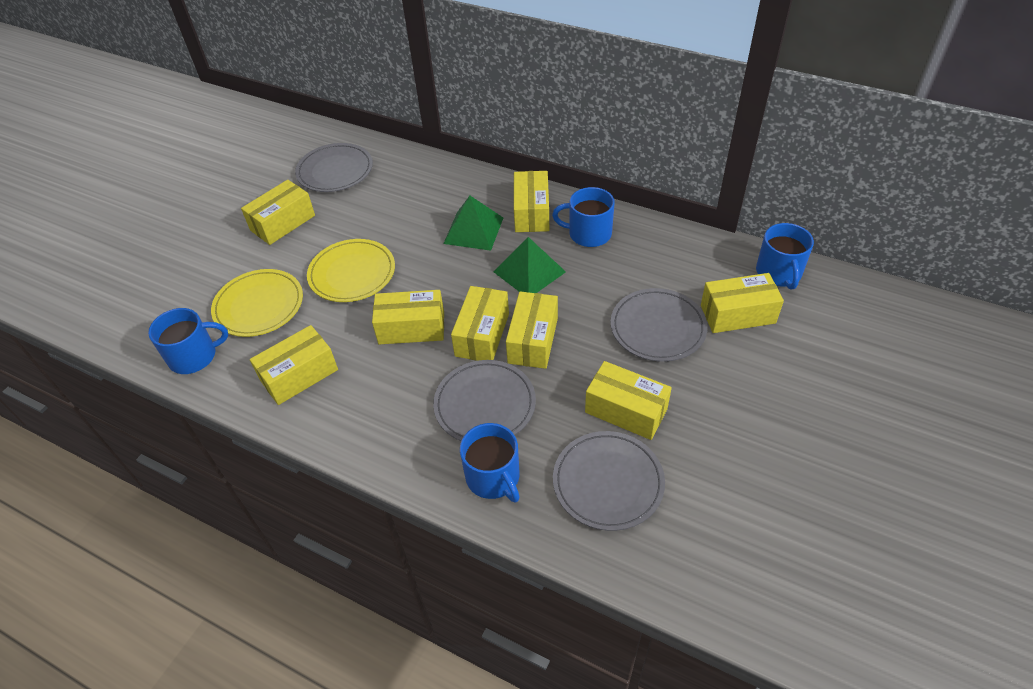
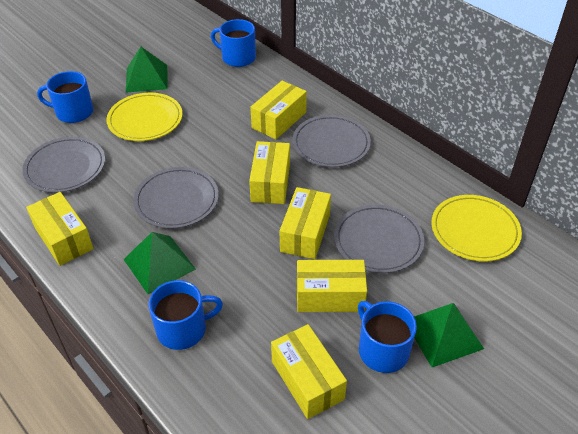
green pyramid: [443,196,503,251] [494,237,566,293] = 2 -> [124,232,196,294] [125,46,168,93] [414,303,484,367] = 3
yellow box: [241,180,315,245] [250,325,338,405] [372,290,444,344] [451,286,509,361] [506,292,558,369] [514,171,549,232] [585,361,672,440] [701,273,784,333] = 8 -> [26,192,93,266] [249,141,290,204] [250,81,307,139] [271,324,347,419] [280,187,331,259] [297,260,367,312] = 6

